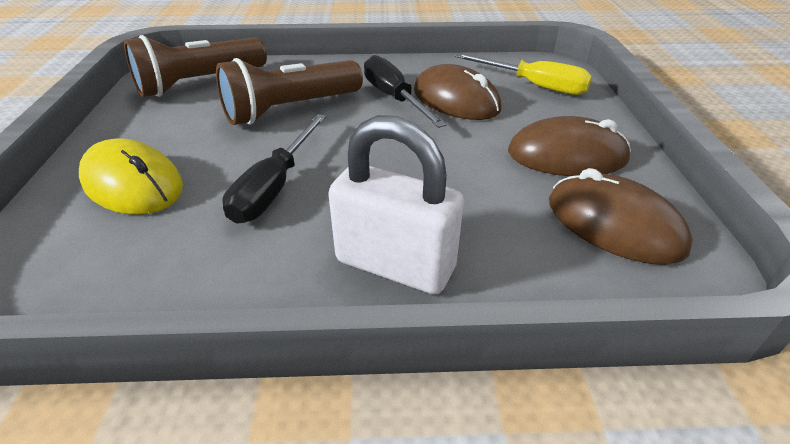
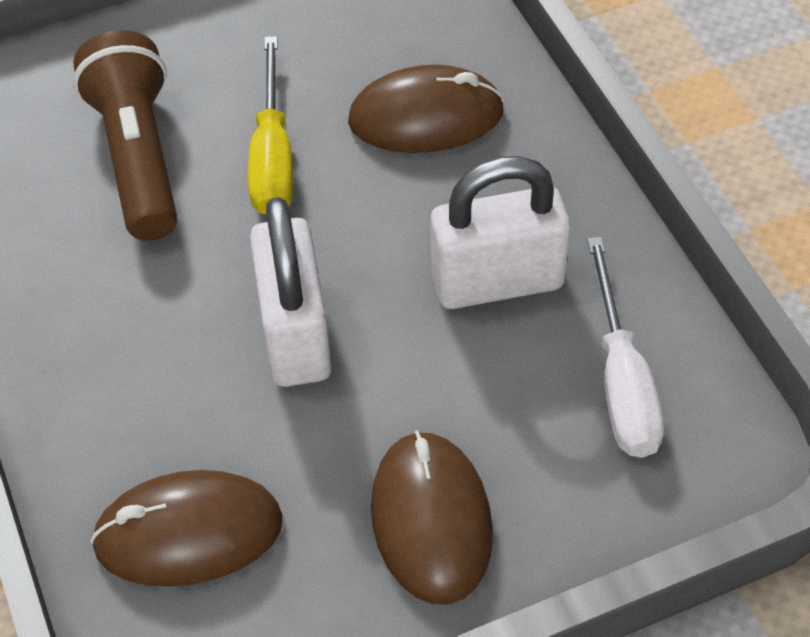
black screwdriver: [222,114,327,224] [364,55,447,128] = 2 -> none = 0
brown flashlight: [124,35,267,97] [216,58,363,125] = 2 -> [73,30,177,241] = 1
white padlock: [328,115,464,295] = 1 -> [250,197,332,387] [431,156,571,309] = 2
white screwdriver: none = 0 -> [587,237,664,458] = 1
yellow mouse: [79,138,183,215] = 1 -> none = 0

